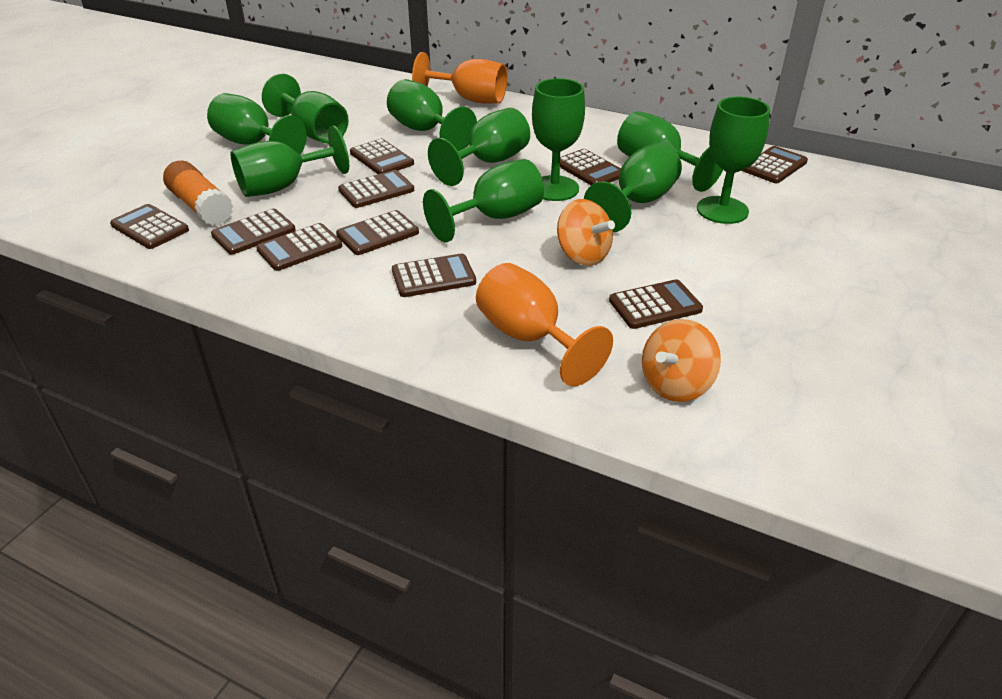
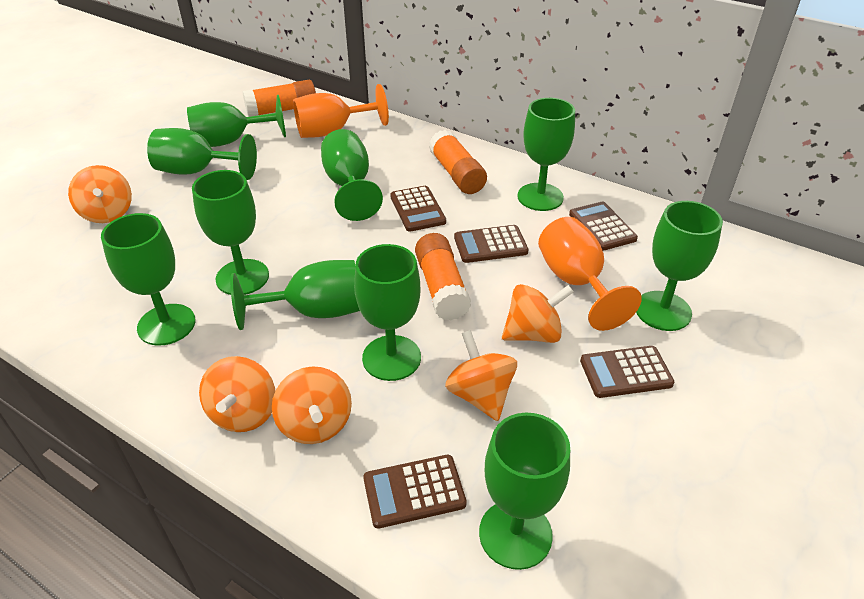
brown calculator: [110,204,189,249] [211,209,296,255] [256,223,342,271] [336,210,419,255] [338,170,414,208] [350,139,414,174] [392,254,476,297] [560,149,621,185] [609,279,703,329] [742,146,808,183] = 10 -> [363,455,467,529] [390,186,446,232] [454,225,529,263] [569,202,638,251] [580,346,674,398] = 5
orange glue stick: [163,161,233,225] = 1 -> [242,80,316,117] [415,233,471,321] [429,130,487,194] = 3
orange spinning top: [557,199,615,266] [642,319,721,402] = 2 -> [68,165,132,223] [199,356,275,432] [272,366,352,444] [445,330,517,421] [502,284,574,343] = 5

